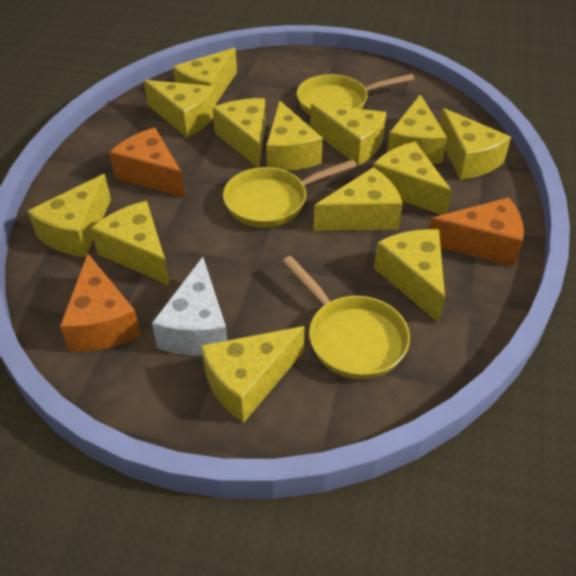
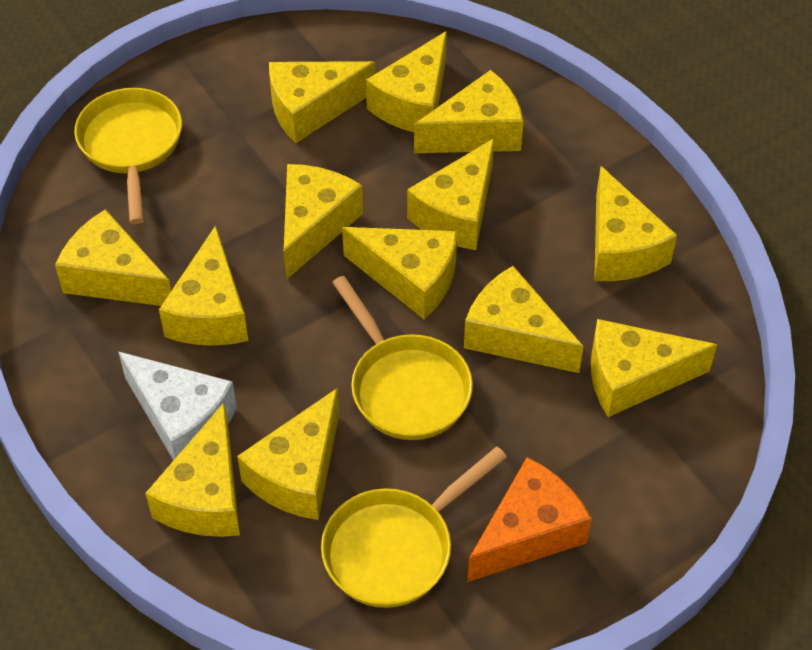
orange cheese: [60,254,141,352] [109,128,185,198] [429,197,524,267] = 3 -> [467,457,592,582] = 1

